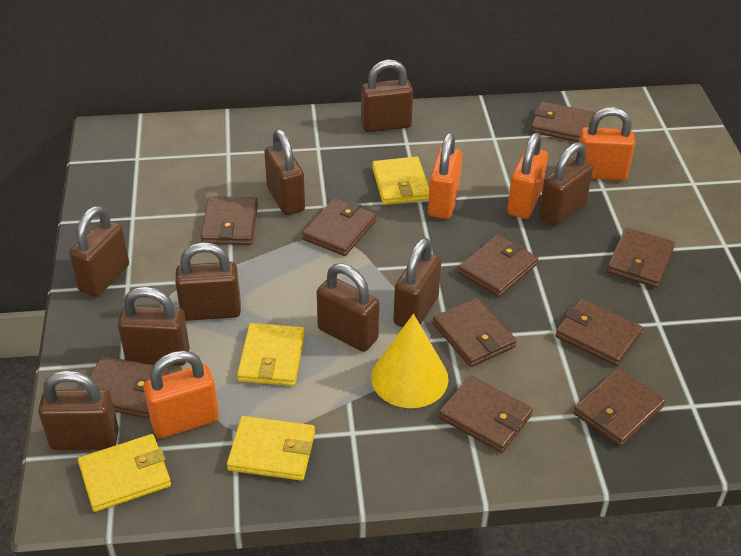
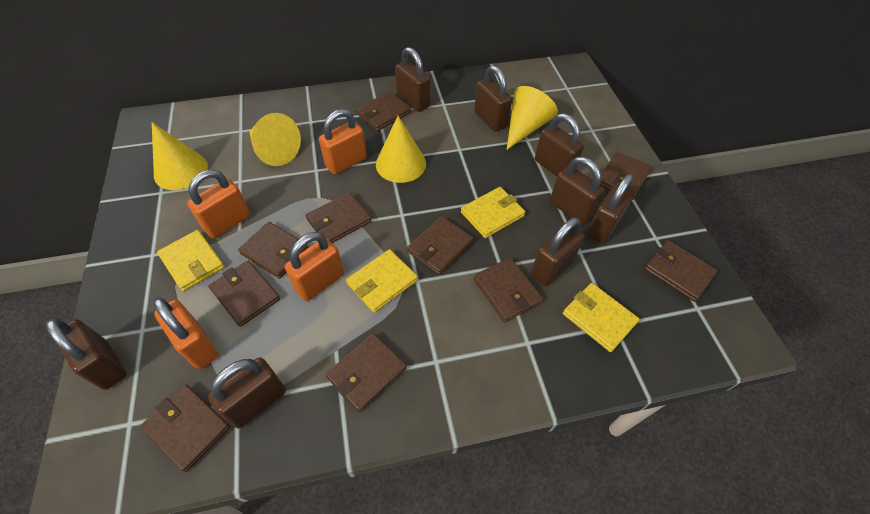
brown padlock: [38,370,119,450] [69,206,129,297] [118,287,190,366] [175,242,241,321] [264,129,305,215] [317,263,379,352] [361,60,413,132] [393,238,441,327] [539,142,593,226] = 9 -> [46,319,127,390] [208,357,286,428] [395,47,430,112] [474,65,512,132] [531,217,585,286] [535,113,584,176] [550,157,605,225] [587,174,635,243] = 8
yellow cone: [371,314,449,408] = 1 -> [152,122,208,190] [250,113,301,166] [376,116,426,183] [507,86,558,150] = 4

